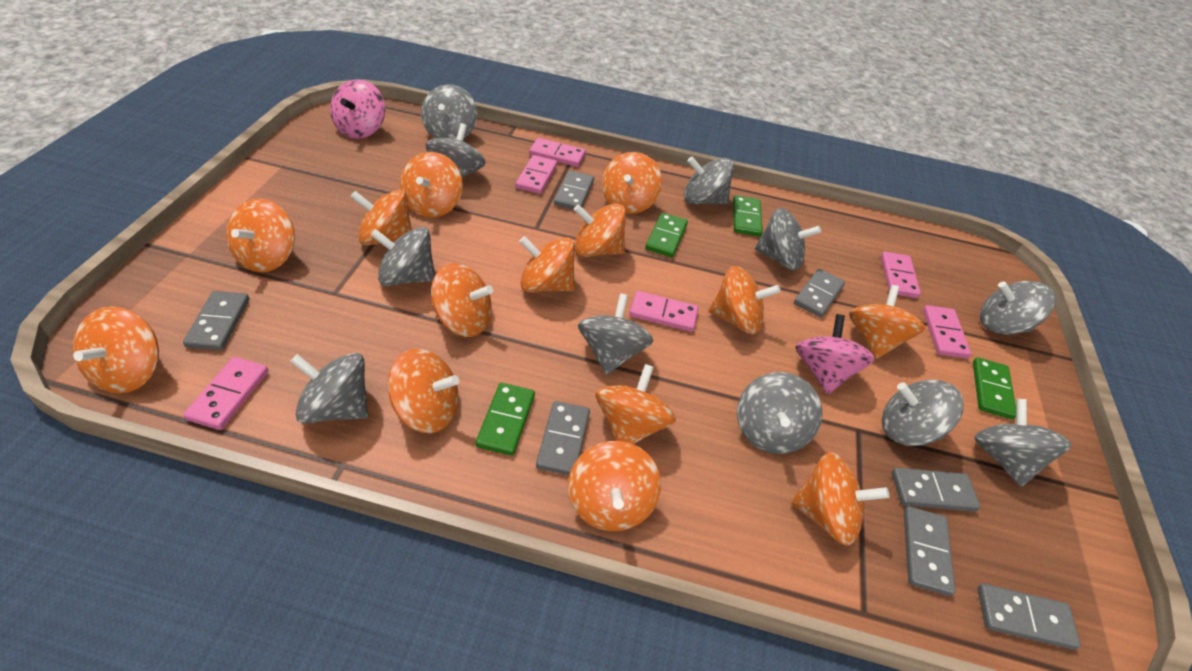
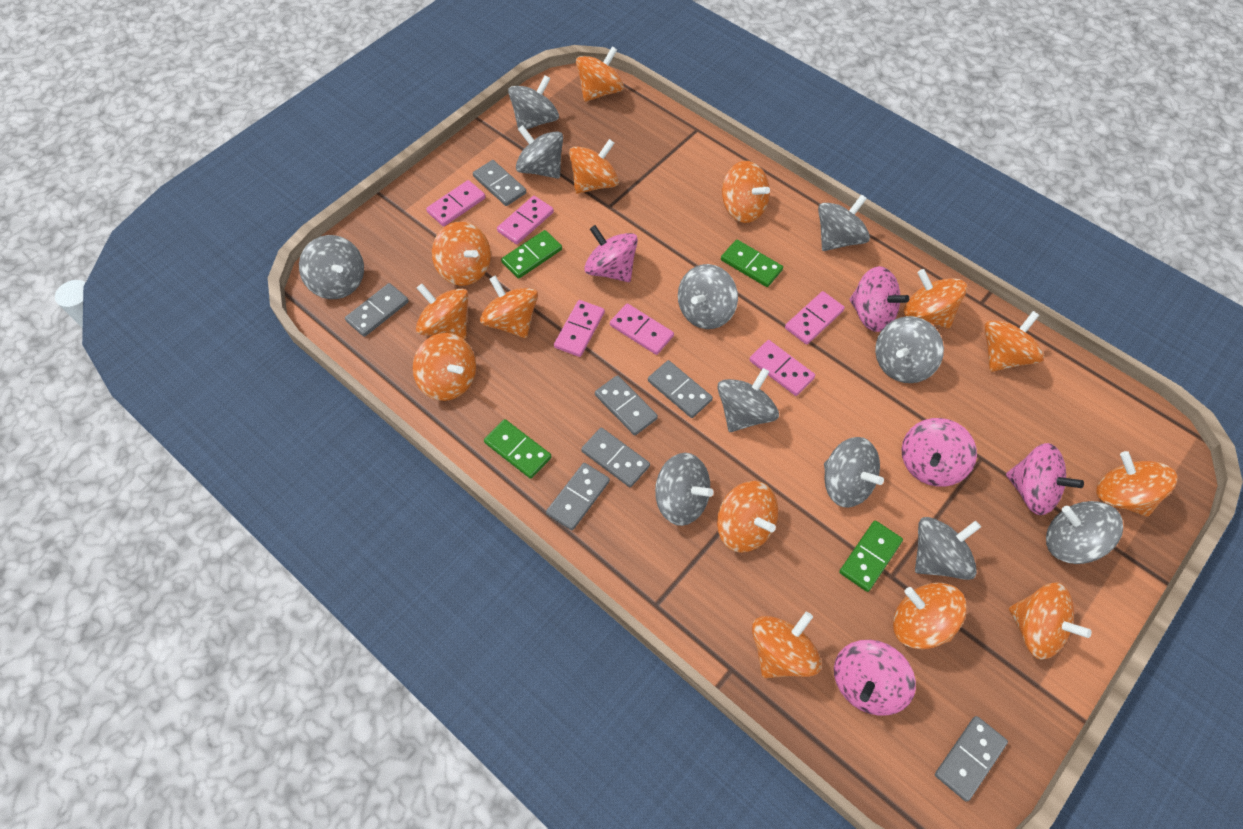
pink spinning top: [330,79,385,139] [795,314,875,394] = 2 -> [584,225,638,282] [834,640,916,716] [849,266,909,332] [902,418,977,487] [1006,443,1084,515] = 5

